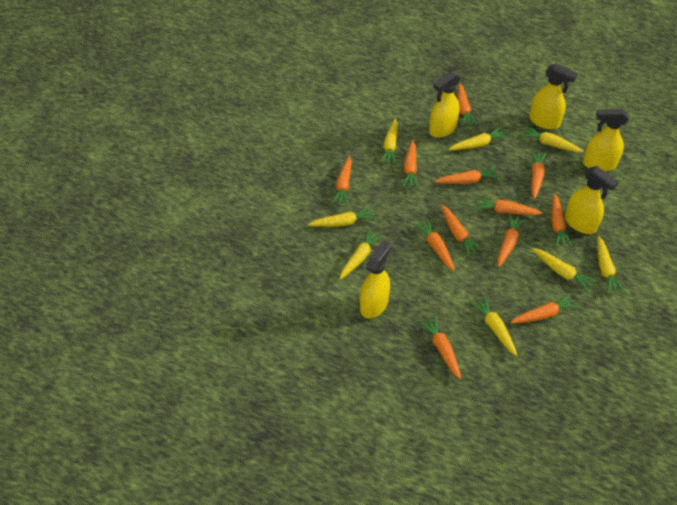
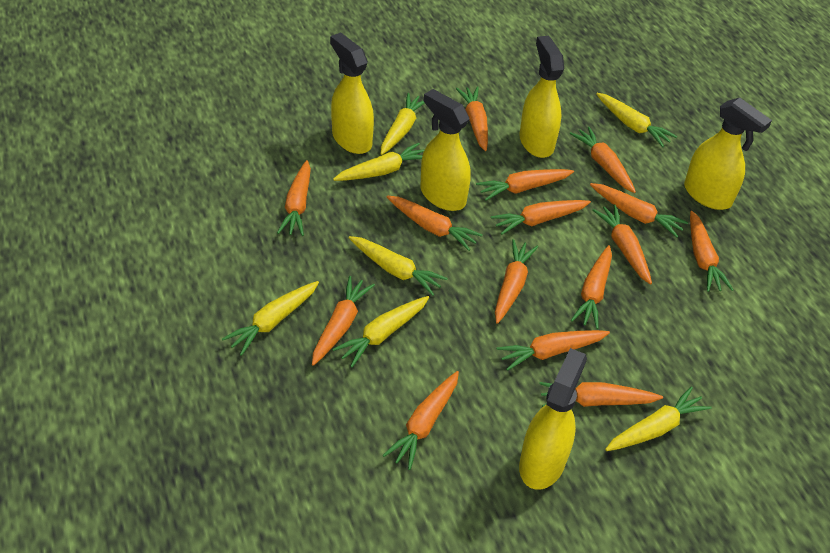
orange carrot: [331,156,352,206] [402,140,418,188] [414,218,455,271] [419,315,461,379] [435,166,500,184] [441,204,482,256] [458,83,477,126] [475,197,543,215] [497,214,526,267] [510,293,580,323] [531,150,547,199] [551,194,572,247] = 12 -> [277,160,311,236] [312,276,375,366] [383,371,459,470] [387,196,483,251] [456,86,488,151] [476,169,574,201] [491,200,591,235] [495,239,538,324] [496,330,610,371] [539,382,663,407] [570,127,636,193] [571,245,612,329] [590,183,688,238] [593,204,652,285] [690,211,734,292] = 15
yellow carrot: [308,207,376,227] [340,228,384,280] [380,119,398,165] [449,127,509,150] [469,296,518,356] [521,126,583,152] [532,248,597,292] [597,236,625,294] = 8 -> [222,281,319,356] [333,143,425,181] [333,296,429,367] [349,236,448,296] [381,93,425,155] [596,93,677,147] [605,386,712,451] = 7

